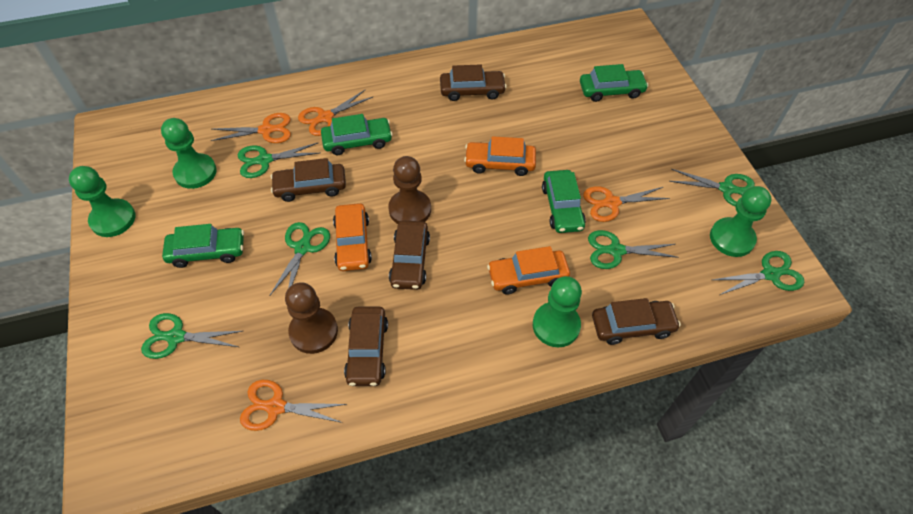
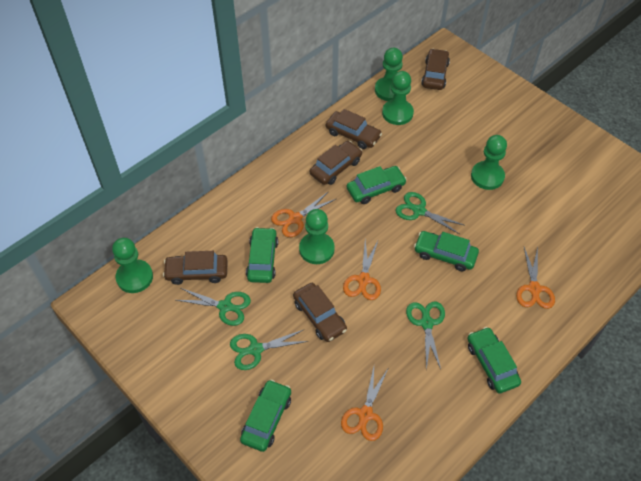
brown pawn: [285,282,338,354] [388,156,431,224] = 2 -> none = 0
green car: [162,224,244,268] [321,114,393,155] [542,170,586,233] [580,64,648,102] = 4 -> [240,380,291,452] [246,227,278,283] [347,166,407,204] [414,231,479,271] [468,327,521,394] = 5
green pawn: [69,166,136,237] [161,118,217,189] [533,276,582,347] [710,186,772,257] = 4 -> [112,238,153,293] [299,209,335,264] [375,48,403,101] [382,71,414,125] [471,135,507,190] = 5
green scissors: [141,313,243,359] [238,143,320,178] [270,222,330,295] [588,230,679,269] [669,169,755,206] [712,251,804,295] = 6 -> [176,288,251,326] [230,329,309,370] [396,192,464,234] [406,302,445,370] = 4
orange car: [333,203,372,271] [464,136,536,176] [487,246,570,294] = 3 -> none = 0

